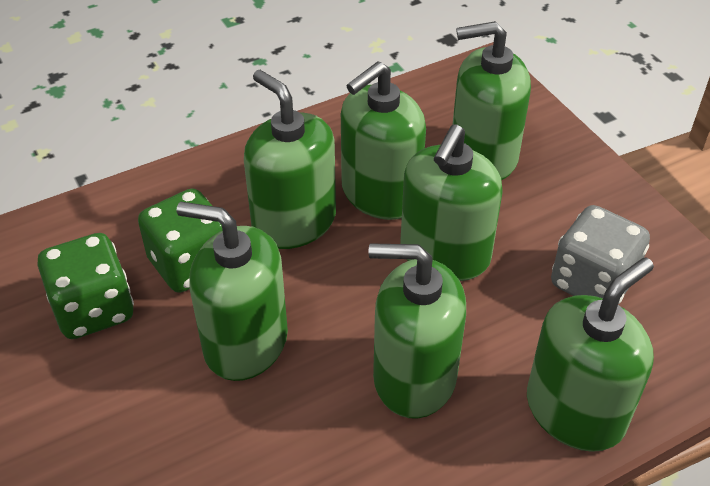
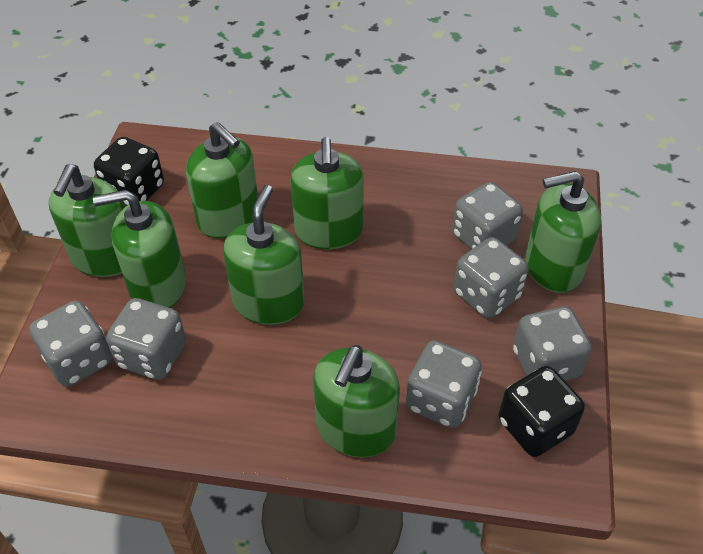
black dice: none = 0 -> [94,137,164,206] [499,366,585,457] = 2
green dice: [37,233,134,339] [138,188,222,293] = 2 -> none = 0
grey dice: [551,205,650,304] = 1 -> [29,301,112,387] [106,298,186,380] [406,341,482,428] [452,182,523,250] [454,237,529,318] [513,307,592,381] = 6

